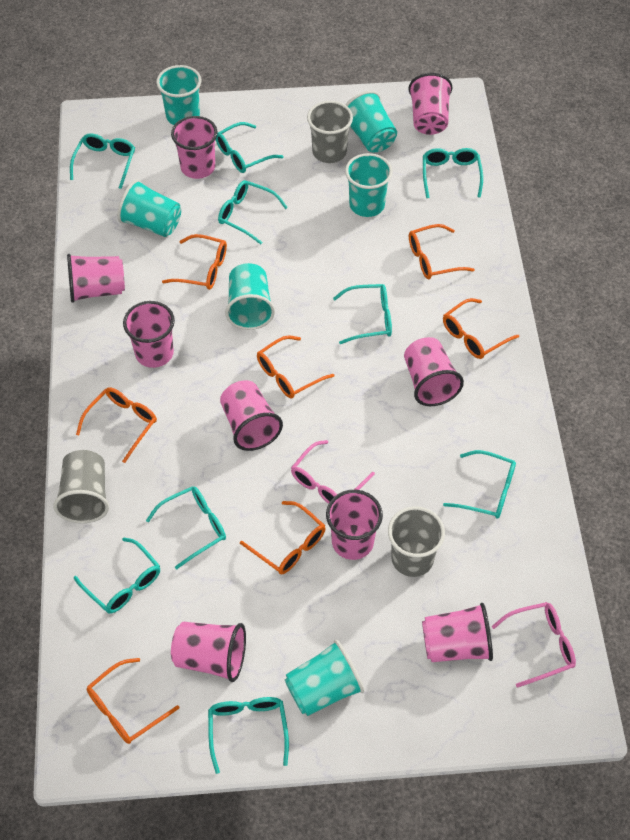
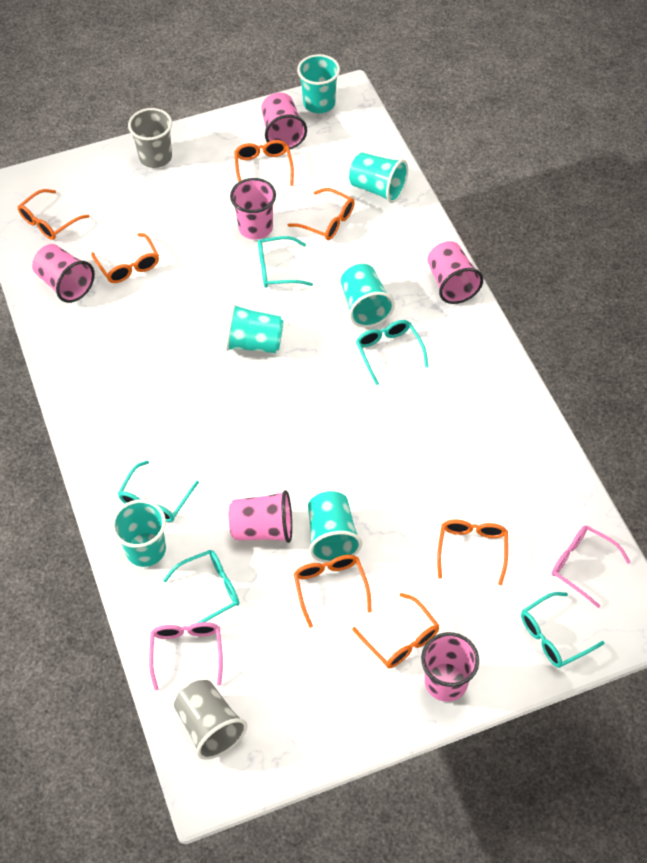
grey cup: [53,450,109,523] [307,101,353,163] [388,506,445,577] = 3 -> [128,108,172,168] [174,680,247,760] = 2
pink cup: [67,254,125,303] [123,301,175,368] [171,116,218,179] [171,622,246,682] [220,380,283,451] [326,490,383,560] [404,337,464,406] [408,73,453,135] [422,603,493,662] = 9 -> [32,244,95,303] [229,490,292,543] [230,178,276,240] [261,93,307,150] [421,632,479,702] [427,241,483,304] = 6
turquoise glasses: [70,133,135,189] [74,538,160,614] [146,486,226,569] [208,697,289,774] [216,122,283,173] [218,180,288,244] [333,284,392,344] [423,148,483,198] [443,450,516,519] = 9 -> [118,460,199,522] [163,550,239,623] [258,236,313,288] [356,320,429,385] [521,592,605,668] = 5

